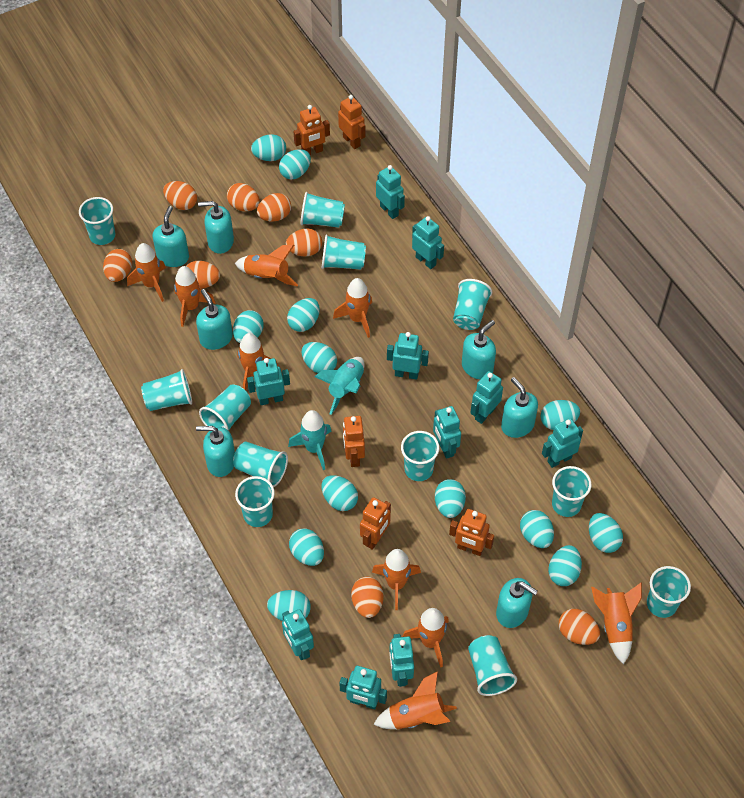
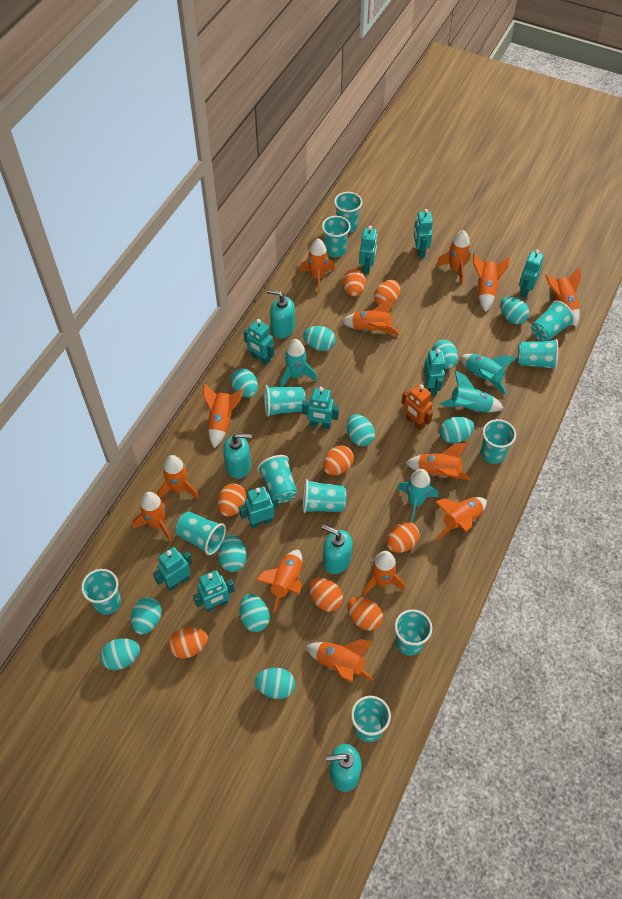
orange robot: [293,105,330,155] [338,95,365,149] [343,416,365,467] [360,497,391,550] [449,509,494,556] = 5 -> [401,384,433,430] = 1
orange rocket: [127,243,166,302] [174,266,216,327] [235,245,298,287] [238,333,278,391] [333,278,372,338] [372,549,421,610] [373,671,457,729] [402,608,449,668] [591,582,642,664] = 9 -> [133,492,172,542] [157,455,199,500] [203,383,243,448] [256,550,302,613] [299,238,335,293] [306,639,374,683] [341,298,401,335] [362,551,406,596] [406,442,471,480] [435,497,487,540] [437,230,471,285] [473,254,510,312] [545,267,581,327] = 13
turquoise egg: [233,310,264,343] [251,134,286,161] [267,590,311,621] [279,149,311,179] [287,298,320,332] [289,529,324,566] [301,342,337,373] [321,475,358,511] [435,479,466,518] [520,510,554,548] [541,400,580,430] [548,545,582,586] [589,513,623,553] = 13 -> [100,638,140,670] [131,597,162,635] [218,535,247,572] [231,368,258,398] [239,594,270,632] [255,668,295,699] [303,326,336,351] [347,414,375,446] [432,340,458,369] [440,417,474,443] [500,296,529,324] = 11
turquoise robot: [247,358,290,405] [282,609,314,660] [339,666,387,709] [376,165,405,219] [387,332,429,379] [389,634,414,687] [412,216,444,269] [433,406,461,459] [470,371,503,424] [542,418,583,468] = 10 -> [153,547,192,591] [193,570,235,612] [239,486,279,528] [244,319,275,365] [302,387,339,429] [359,226,377,275] [414,209,433,258] [423,349,446,396] [519,250,544,298] = 9
turquoise rocket: [288,410,331,470] [314,357,364,415] = 2 -> [280,339,317,387] [397,469,438,523] [439,371,503,413] [460,354,517,394] = 4
turquoise soap dispenser: [152,206,189,267] [196,289,233,350] [196,426,235,477] [198,201,234,254] [462,320,496,379] [496,578,538,628] [501,377,538,438] = 7 -> [223,433,252,479] [267,289,295,338] [322,525,352,574] [326,744,362,792] = 4

